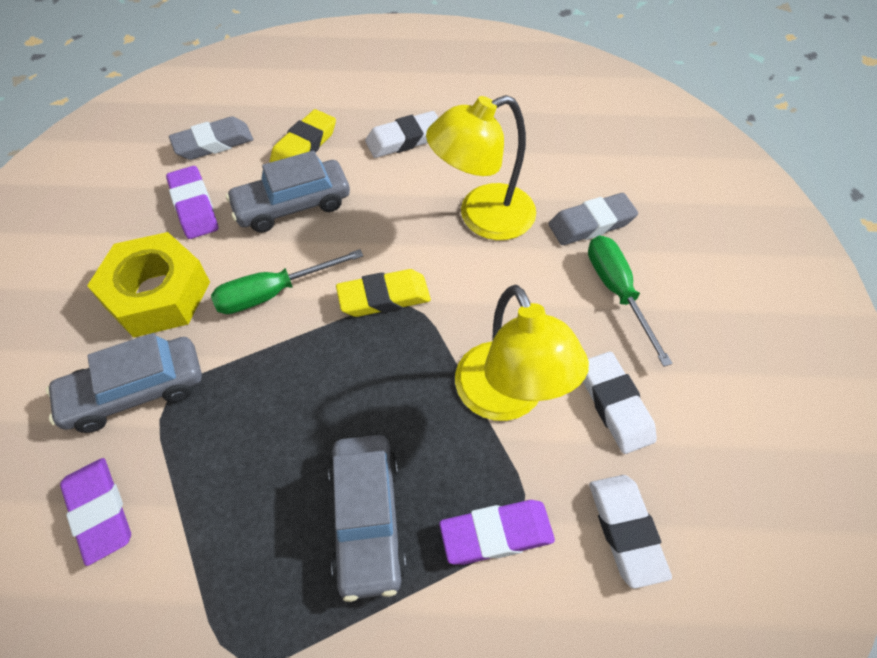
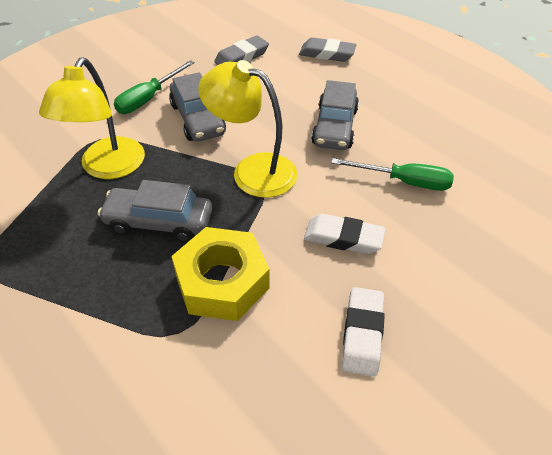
purple eraser: [60,458,131,566] [166,166,218,239] [439,500,555,565] = 3 -> none = 0
white eraser: [365,111,438,158] [583,352,657,454] [589,475,672,589] = 3 -> [304,214,385,254] [342,287,385,377] = 2
yellow eraser: [270,109,336,162] [336,269,431,317] = 2 -> none = 0

